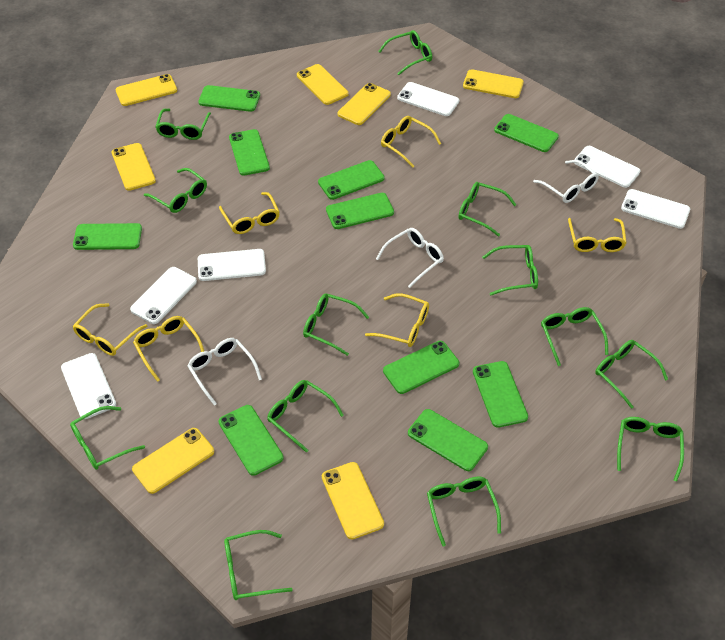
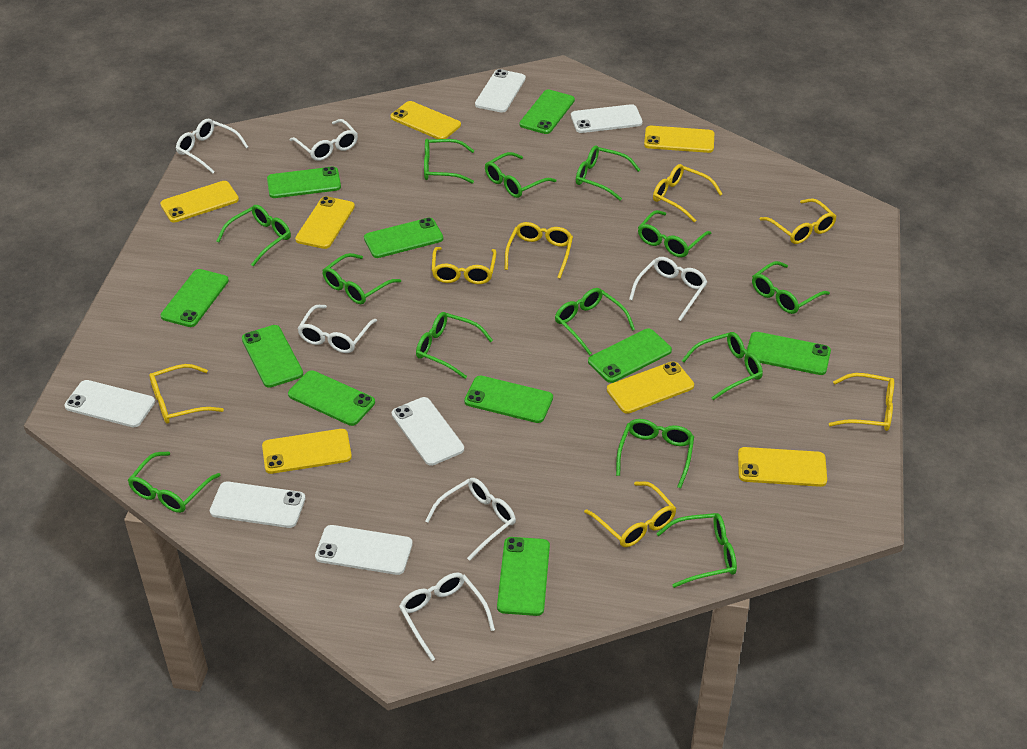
white glasses: [187,338,262,406] [376,228,444,288] [533,160,599,203] = 3 -> [176,119,248,173] [290,119,358,161] [297,305,377,353] [399,573,495,661] [425,478,516,561] [629,257,707,321] = 6
yellow glasses: [73,303,147,356] [133,316,204,382] [219,192,280,234] [365,293,429,347] [381,116,441,168] [568,218,627,252] = 6 -> [149,364,224,423] [432,247,497,284] [505,222,573,279] [584,481,676,547] [653,164,722,223] [759,198,837,244] [829,373,894,431] = 7

